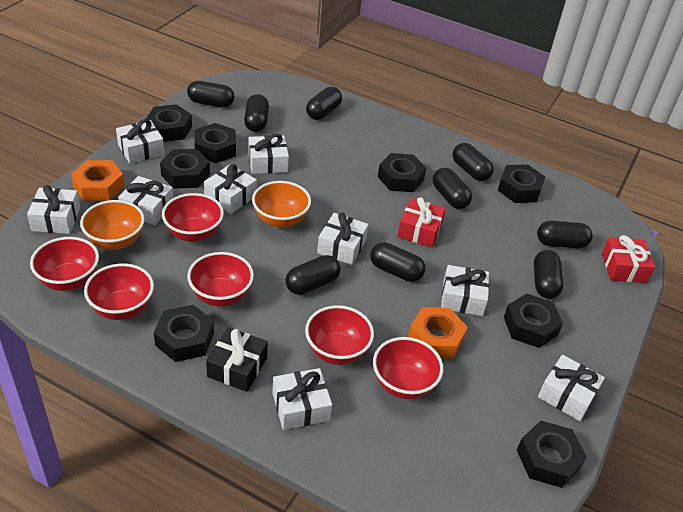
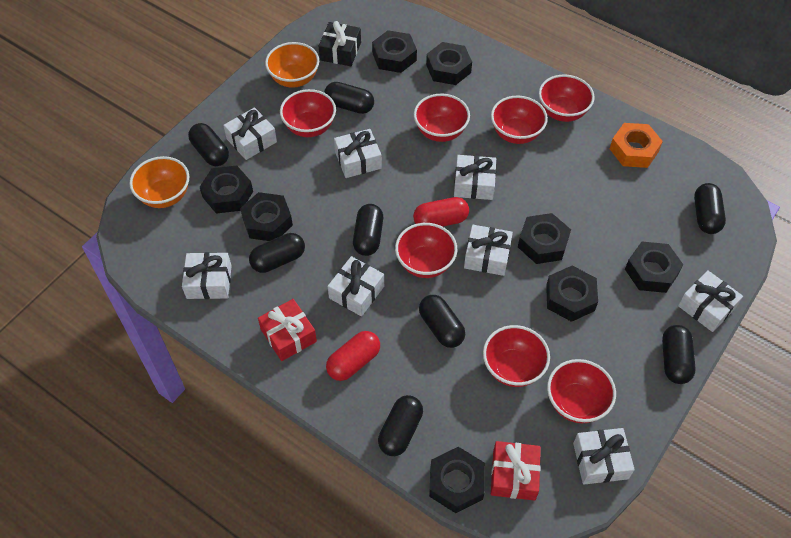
black capsule: [187,81,234,108] [244,94,269,132] [285,255,340,295] [306,87,342,120] [370,242,425,282] [433,168,472,209] [452,143,494,181] [534,250,564,299] [537,221,593,248] = 9 -> [188,123,229,166] [249,233,305,273] [324,82,374,114] [353,204,383,256] [378,395,423,456] [419,295,465,348] [662,325,696,384] [694,183,726,234] = 8
orange nut: [71,160,125,201] [408,307,468,359] = 2 -> [610,123,663,168] = 1
red bowl: [30,237,99,291] [84,263,154,320] [162,193,224,242] [187,252,254,306] [305,305,374,365] [373,337,443,399] = 6 -> [280,89,336,137] [395,223,457,278] [414,94,470,142] [483,325,550,387] [491,96,548,144] [539,75,595,122] [547,359,616,423] = 7
red capsule: none = 0 -> [326,331,380,381] [413,197,469,227] = 2
white gift: [27,185,80,234] [116,119,164,164] [118,176,173,225] [204,164,257,214] [248,134,289,174] [272,368,332,430] [317,213,368,265] [441,265,489,316] [538,355,605,421] = 9 -> [182,252,232,299] [223,107,277,160] [328,256,384,316] [334,129,382,178] [454,155,496,200] [464,225,513,276] [573,428,635,485] [678,270,743,332] = 8

